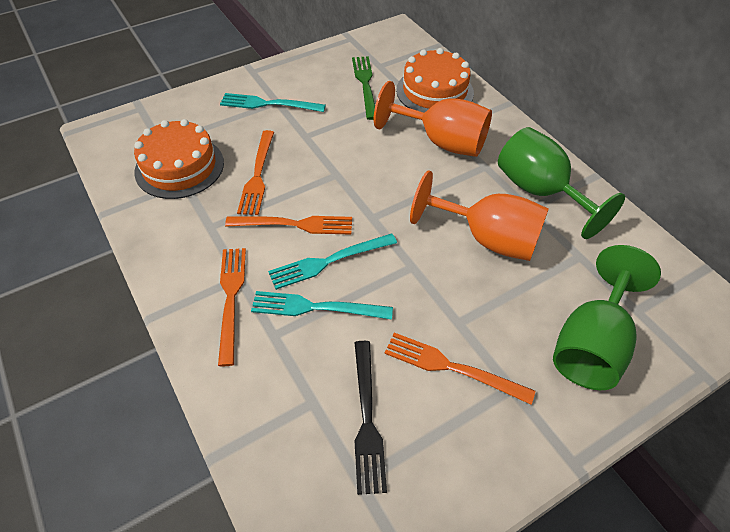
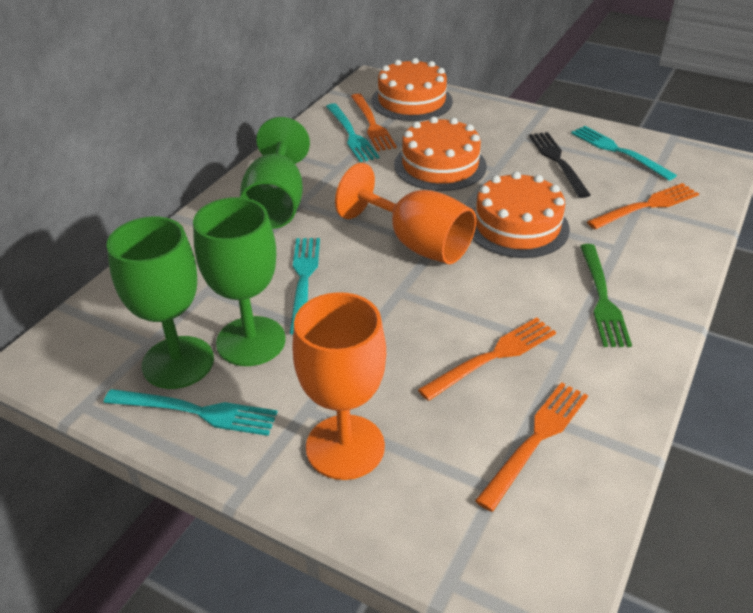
green goblet: [498,127,625,239] [553,245,661,390] = 2 -> [107,217,214,389] [193,197,286,366] [240,117,310,229] = 3
orange cake: [134,119,224,199] [396,48,474,113] = 2 -> [371,58,453,121] [394,117,487,191] [472,171,570,258] = 3
turquoise fork: [220,93,326,112] [251,291,393,320] [268,233,397,290] = 3 -> [104,389,278,436] [290,238,320,334] [326,103,379,162] [571,126,677,181] = 4

